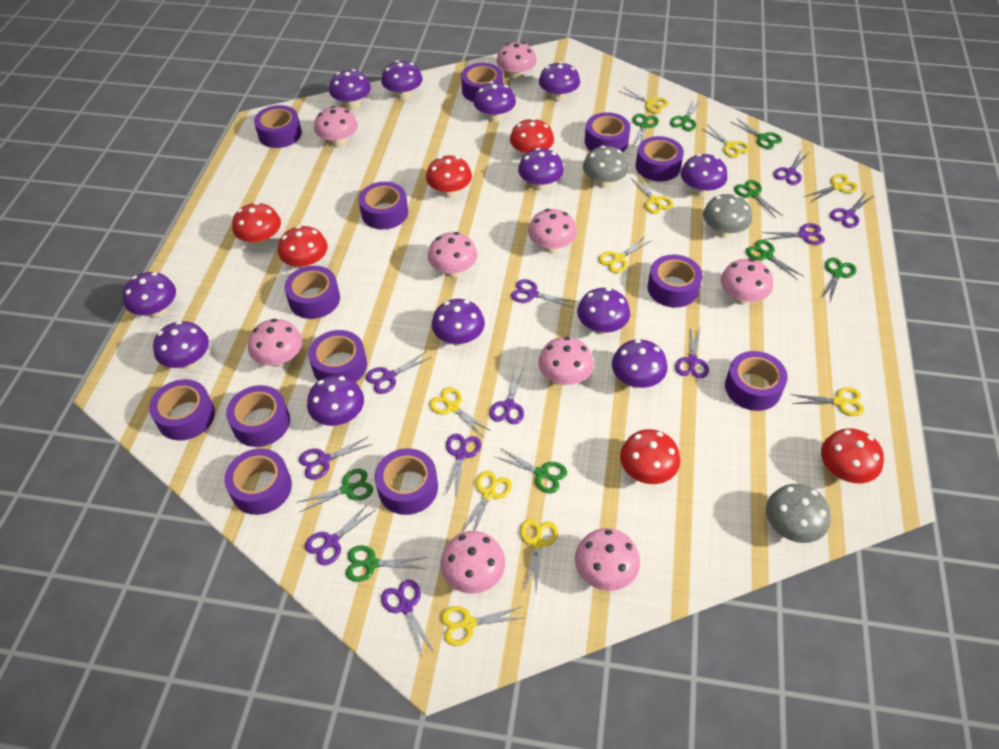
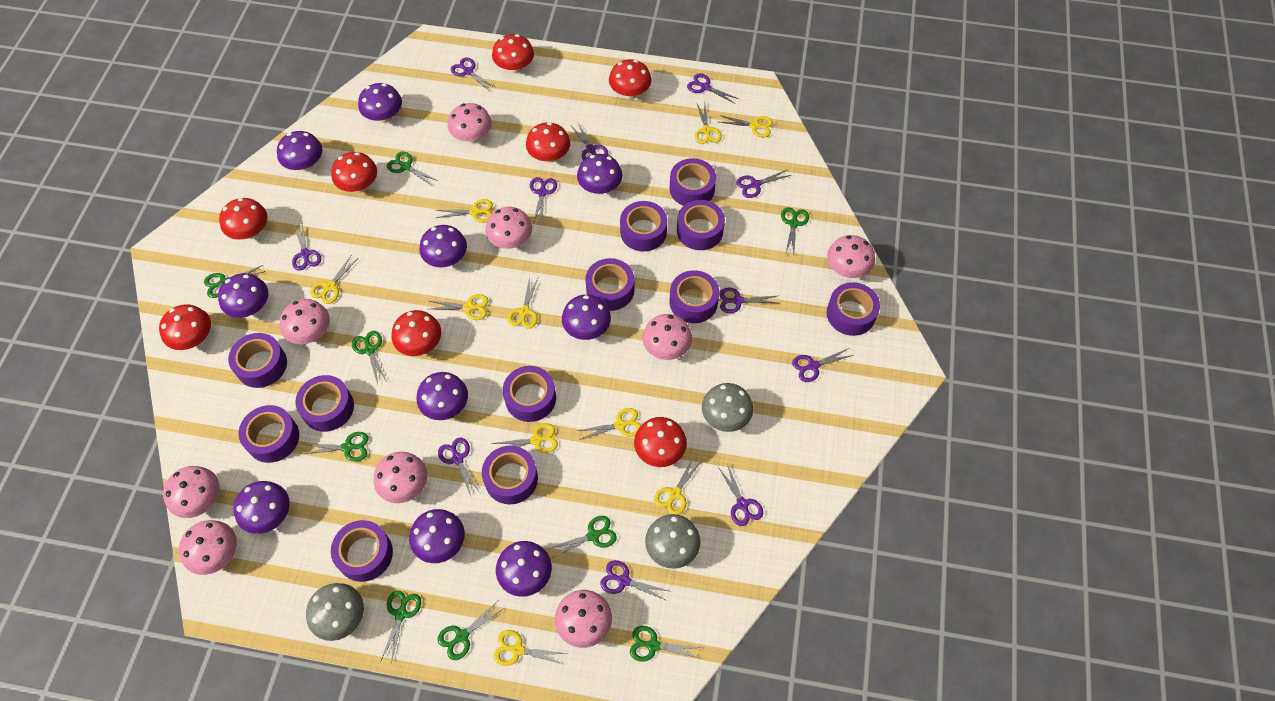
purple mushroom: [123,272,176,318] [153,321,209,369] [307,375,364,426] [329,69,371,109] [381,60,423,100] [432,299,485,346] [474,81,516,122] [518,148,564,191] [539,62,580,102] [577,288,630,335] [612,339,668,388] [681,154,727,197] = 12 -> [218,273,268,318] [234,481,290,534] [277,131,323,171] [358,83,402,123] [409,509,465,563] [417,372,468,420] [419,225,467,267] [496,541,552,597] [562,295,611,340] [577,154,622,194] = 10
purple tape: [149,379,215,440] [224,449,292,515] [226,385,290,447] [254,105,302,148] [284,266,340,319] [308,330,367,382] [359,182,408,229] [375,448,438,515] [461,63,503,102] [585,112,630,152] [636,136,684,181] [648,255,703,308] [725,351,788,411] = 13 -> [228,333,287,388] [238,405,299,463] [295,375,354,432] [331,520,393,582] [482,445,538,504] [503,366,556,422] [585,258,634,311] [620,201,667,252] [670,158,716,206] [670,270,719,323] [677,200,725,250] [827,282,880,336] = 12
red mushroom: [232,202,281,247] [278,226,328,268] [426,156,472,198] [510,118,554,155] [620,429,680,484] [821,428,884,483] = 6 -> [159,304,211,350] [219,198,268,240] [331,152,377,193] [392,310,441,356] [492,34,534,74] [526,122,570,163] [609,59,652,99] [634,417,687,467] = 8

